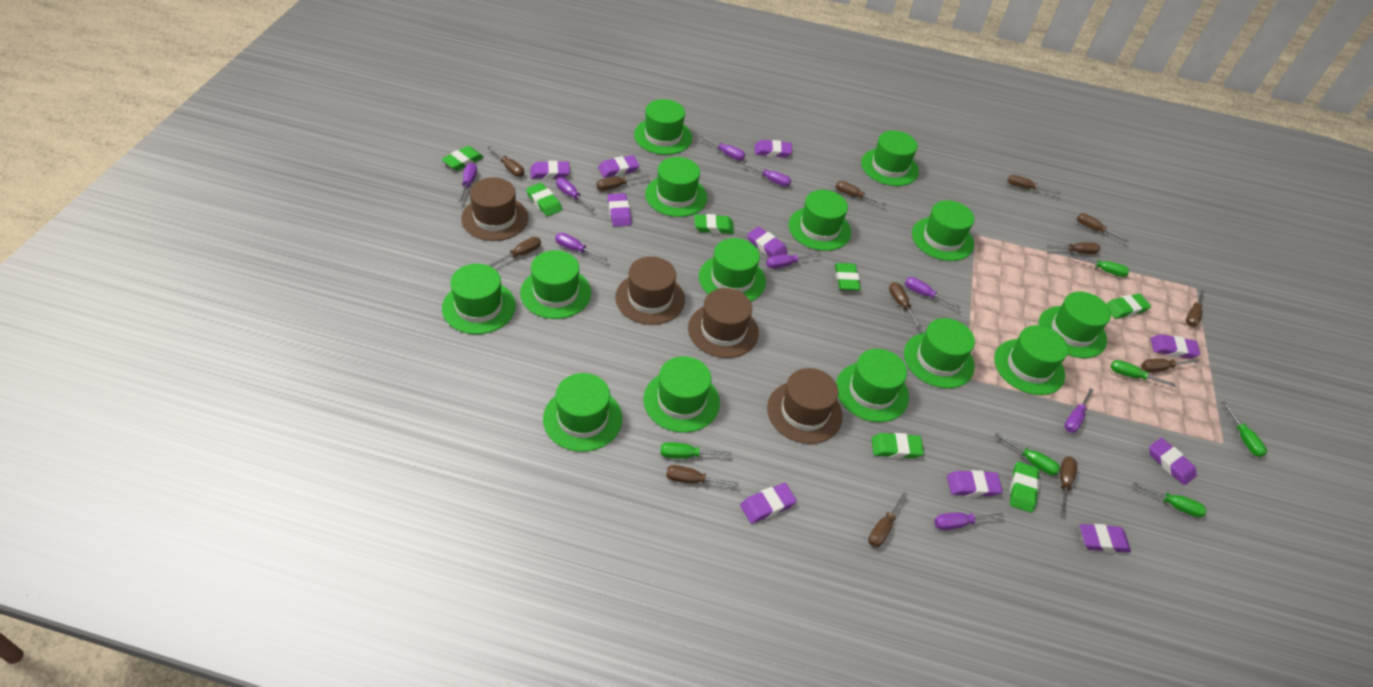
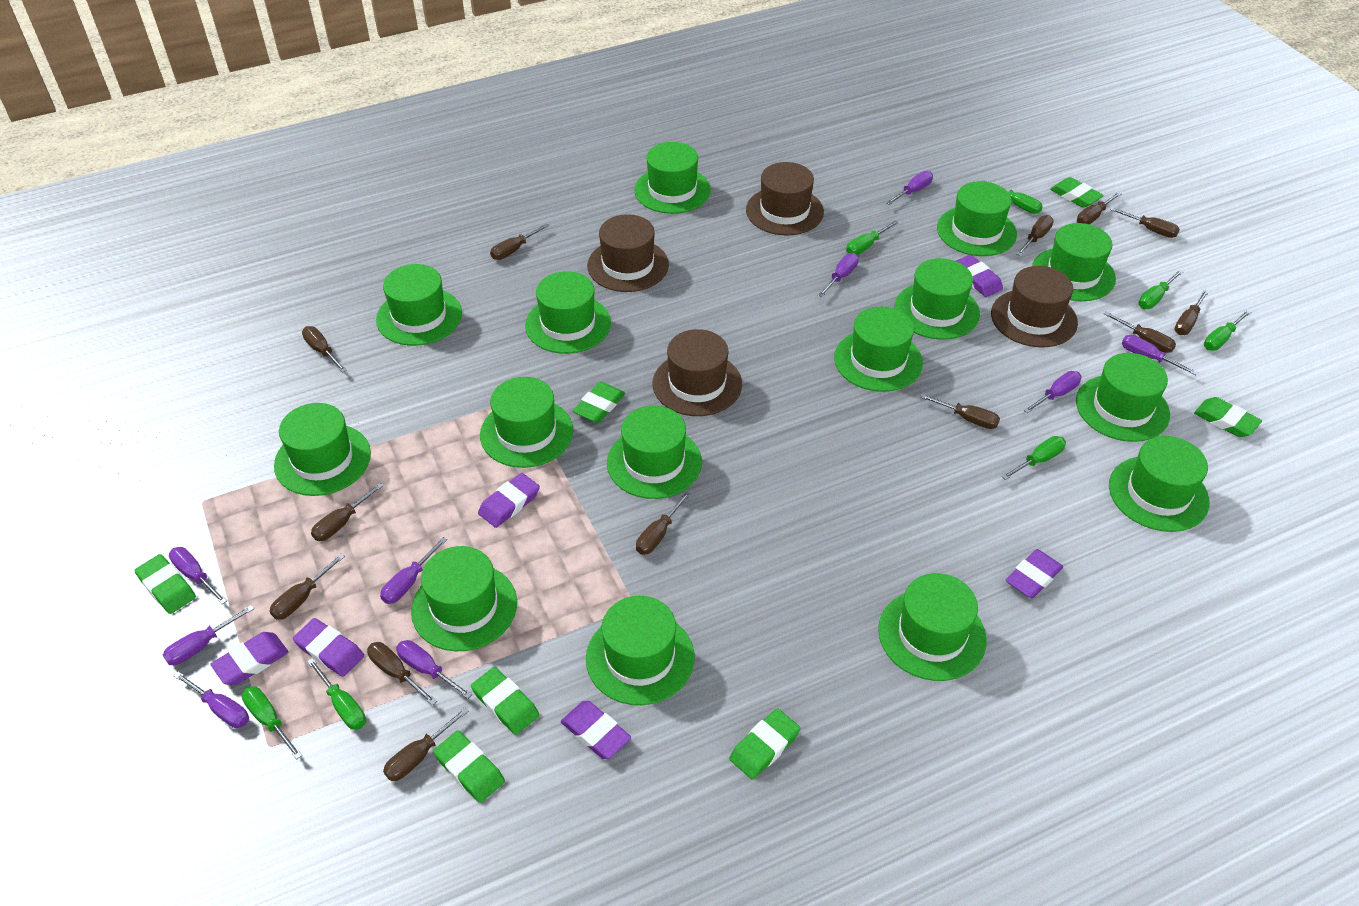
green hat: [442,264,516,334] [520,250,591,319] [543,373,622,452] [634,99,692,155] [644,356,720,433] [645,157,707,217] [699,238,766,302] [789,190,851,251] [836,349,909,422] [861,130,919,186] [904,318,975,388] [912,200,974,261] [994,325,1068,395] [1039,292,1111,358] = 14 -> [274,403,371,496] [376,264,462,346] [411,546,517,651] [480,377,573,468] [525,271,611,354] [586,596,695,705] [607,406,702,499] [634,142,711,214] [834,307,923,392] [878,573,987,681] [894,258,980,340] [937,181,1017,256] [1032,223,1116,301] [1076,353,1170,442] [1109,436,1209,532] = 15
green screwdriver: [661,442,732,459] [994,433,1060,475] [1071,254,1129,277] [1111,360,1176,387] [1133,482,1207,518] [1222,402,1267,457] = 6 -> [242,686,302,760] [307,658,366,730] [846,221,899,255] [983,180,1043,214] [1001,436,1066,480] [1139,270,1183,309] [1204,310,1251,351] = 7
purple eraser: [530,161,570,179] [598,155,639,178] [608,193,632,227] [740,483,797,524] [747,227,788,257] [755,140,792,158] [947,470,1002,497] [1079,524,1131,553] [1149,438,1197,485] [1151,334,1200,359] = 10 -> [210,632,288,685] [293,618,364,677] [478,473,540,528] [561,701,631,759] [956,255,1003,297] [1006,549,1063,598] = 6

